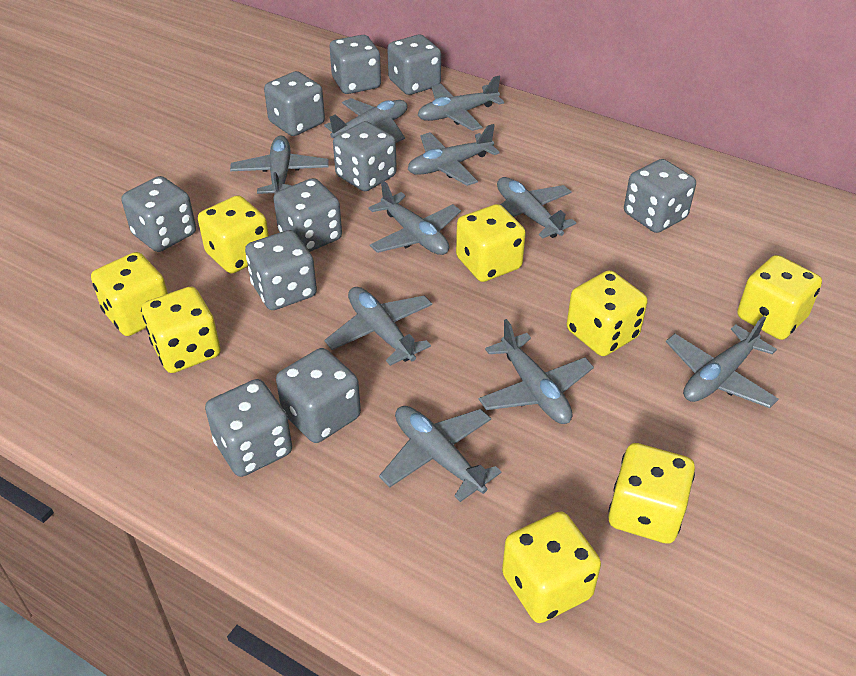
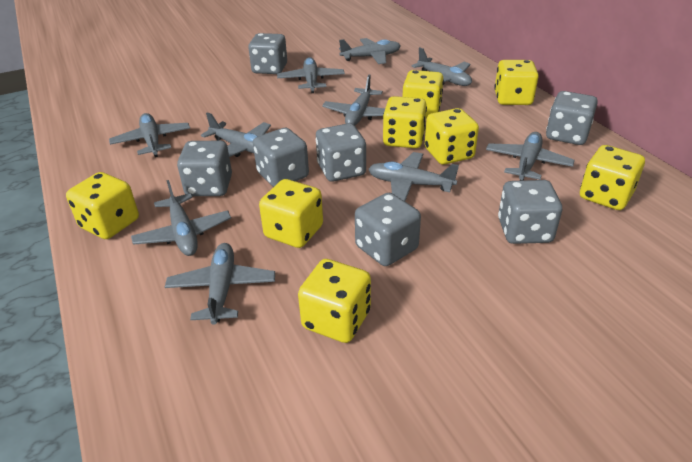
grey dice: [122,176,196,252] [205,379,292,477] [245,230,317,310] [264,71,325,136] [273,178,342,252] [276,348,361,443] [329,35,381,94] [333,121,397,191] [387,35,441,95] [624,159,696,233] = 10 -> [177,140,232,196] [248,33,287,74] [253,128,309,187] [316,123,366,182] [355,193,421,266] [498,180,562,244] [546,91,598,145] = 7

